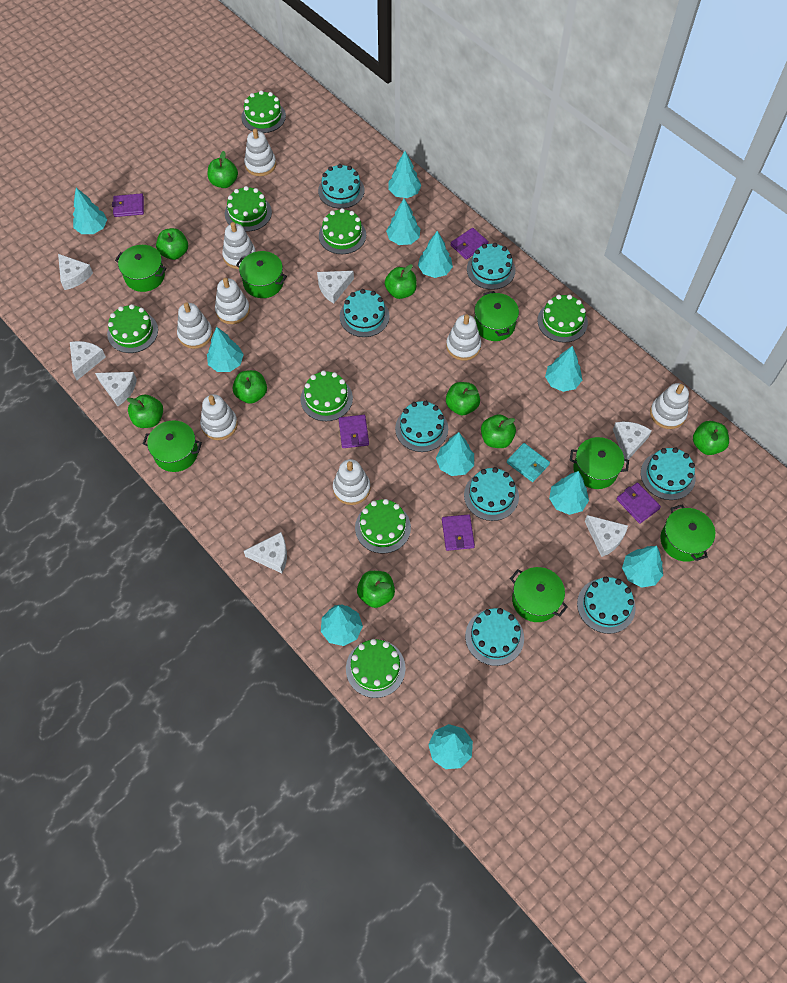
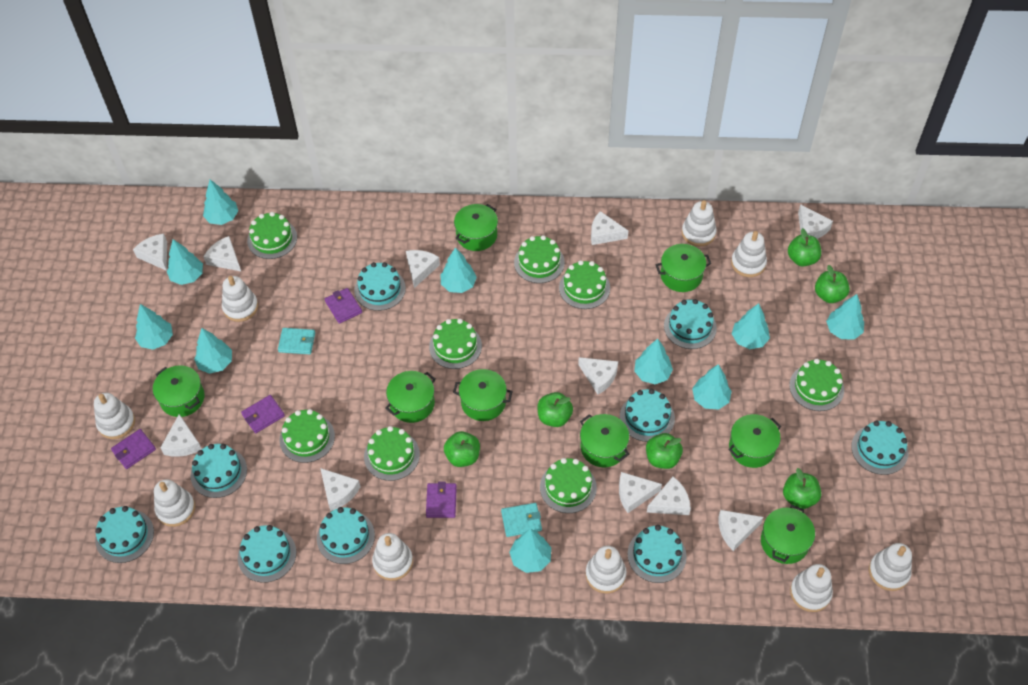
green apple: [127,395,163,428] [156,228,188,260] [208,151,238,188] [233,370,267,404] [357,571,395,608] [385,264,417,299] [446,382,480,415] [481,414,516,448] [693,421,729,455] = 9 -> [444,431,480,467] [537,392,573,427] [646,433,683,469] [783,468,821,509] [788,228,821,267] [815,265,850,303] = 6
green pot: [115,245,167,292] [143,420,202,472] [236,251,287,298] [474,291,519,341] [510,567,568,622] [570,437,629,489] [660,505,715,562] = 7 -> [153,365,205,417] [385,371,435,423] [453,369,513,421] [454,204,498,251] [580,414,629,467] [656,244,711,292] [728,414,781,468] [761,505,815,564] = 8
purple wallet: [112,193,144,217] [339,415,369,448] [442,514,475,551] [451,228,489,260] [617,482,661,524] = 5 -> [111,429,156,469] [241,395,285,433] [325,288,362,324] [426,481,457,518] = 4
turquoise cake: [318,164,365,209] [340,289,390,337] [395,401,448,452] [464,467,519,521] [465,608,524,666] [467,243,515,290] [577,577,636,634] [641,447,696,500] = 8 -> [95,506,154,563] [191,444,247,498] [238,525,296,583] [317,507,375,564] [354,262,406,311] [620,389,675,442] [628,525,687,583] [664,299,717,349] [851,421,908,475] = 9
turquoise tree: [73,188,107,234] [207,327,244,372] [321,604,363,646] [386,198,421,245] [389,151,422,198] [418,231,453,278] [428,724,473,769] [436,432,474,476] [545,346,582,392] [549,471,589,515] [622,546,663,588] = 11 -> [135,304,173,350] [167,239,203,285] [194,328,232,374] [203,179,238,225] [440,247,477,293] [509,529,551,573] [634,339,673,384] [692,364,732,410] [732,303,770,349] [826,294,864,339] = 10
turquoise wallet: [507,443,550,482] = 1 -> [278,328,315,354] [501,503,542,537] = 2
white cheese: [58,254,93,290] [70,341,106,380] [95,372,137,406] [244,532,287,573] [317,271,354,303] [585,515,628,557] [613,422,652,463] = 7 -> [133,234,167,271] [160,414,201,457] [204,236,241,271] [320,468,360,511] [406,250,440,288] [578,357,618,394] [591,211,628,245] [619,472,662,513] [647,477,691,515] [719,510,763,551] [798,204,833,239] = 11
white stacking toy: [177,302,213,349] [200,394,238,440] [215,278,250,324] [222,222,256,269] [244,128,276,176] [333,459,370,505] [446,314,481,361] [650,383,689,429] = 8 -> [94,393,135,439] [154,479,195,527] [222,276,258,322] [372,533,413,581] [586,546,627,593] [682,200,717,246] [731,231,767,277] [790,564,833,612] [869,543,912,591] = 9

